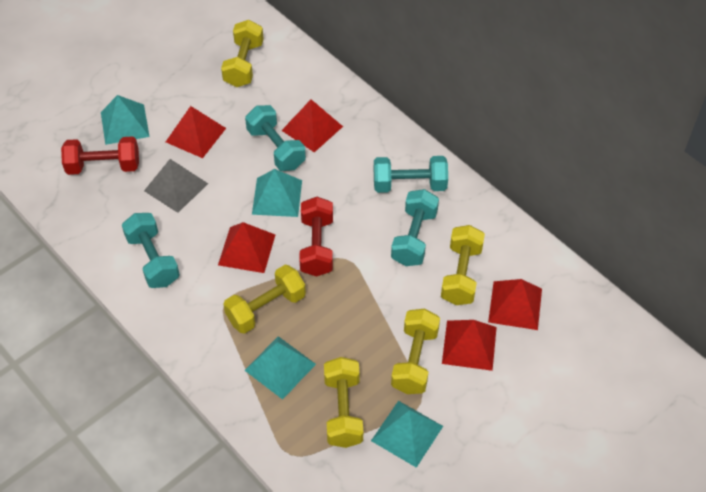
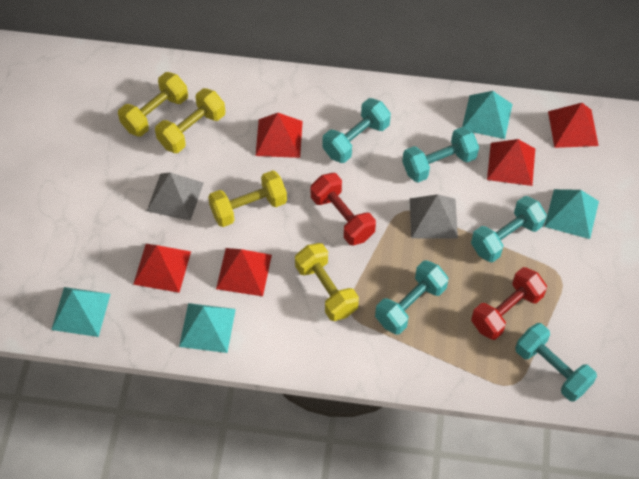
grey pyramid: [144,159,208,213] = 1 -> [147,172,204,221] [410,194,458,239] = 2
turquoise dumbbell: [122,213,180,288] [245,105,306,171] [374,156,448,193] [391,189,439,266] = 4 -> [322,98,391,163] [375,260,448,334] [402,127,479,183] [471,196,547,263] [515,323,597,402] = 5
yellow dumbbell: [221,20,264,87] [223,265,306,334] [324,357,363,448] [391,309,440,394] [441,225,485,305] = 5 -> [118,72,188,137] [155,88,225,153] [208,170,287,227] [295,243,359,321] = 4

